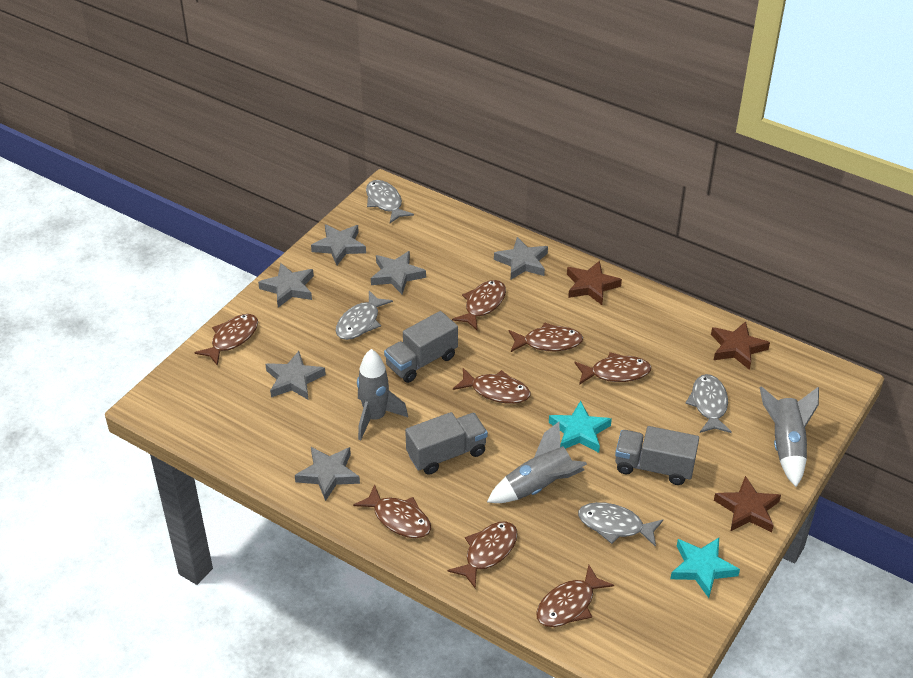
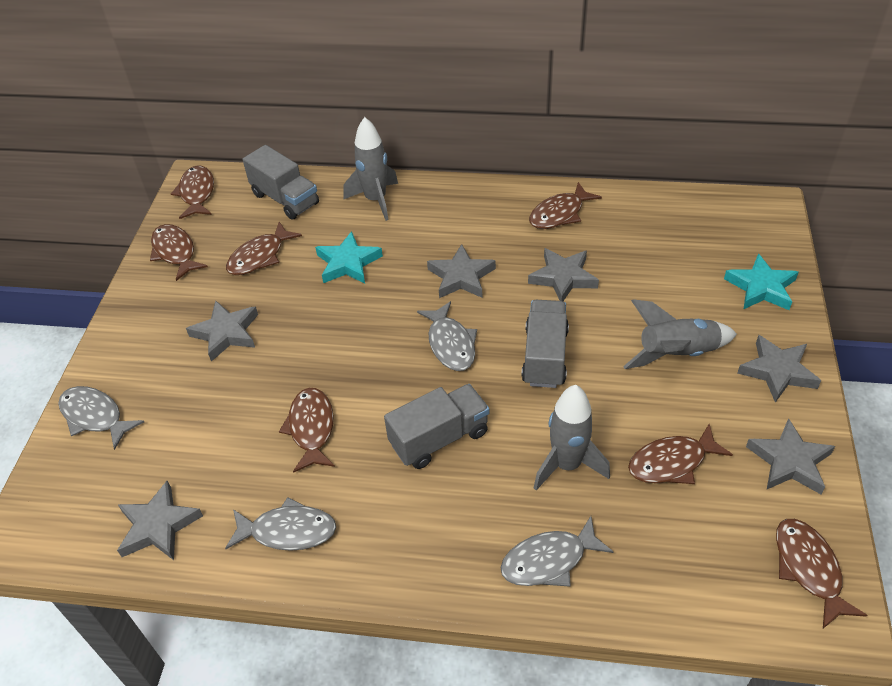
brown fish: [194,314,258,366] [353,484,431,538] [448,521,518,589] [452,280,506,330] [453,368,531,404] [509,322,583,352] [536,565,614,627] [574,352,651,385] = 8 -> [150,224,208,281] [171,166,214,219] [226,222,302,275] [279,388,335,473] [529,182,602,229] [628,424,733,484] [776,519,868,629] = 7
brown star: [567,261,622,305] [711,321,770,370] [714,476,781,532] = 3 -> none = 0

